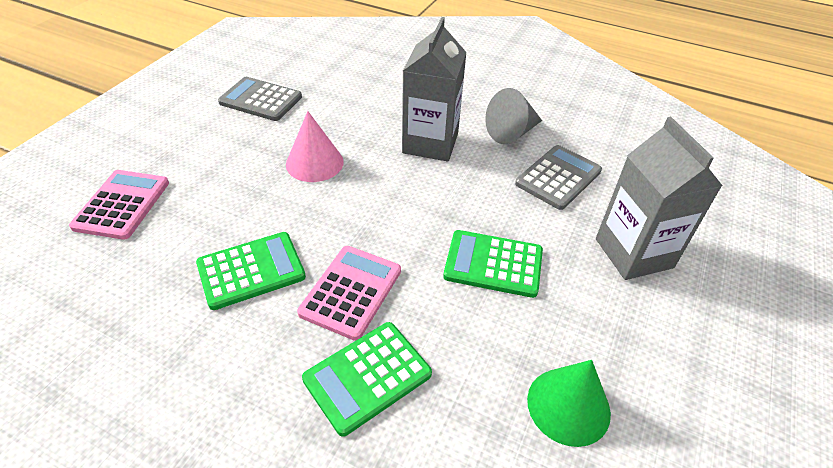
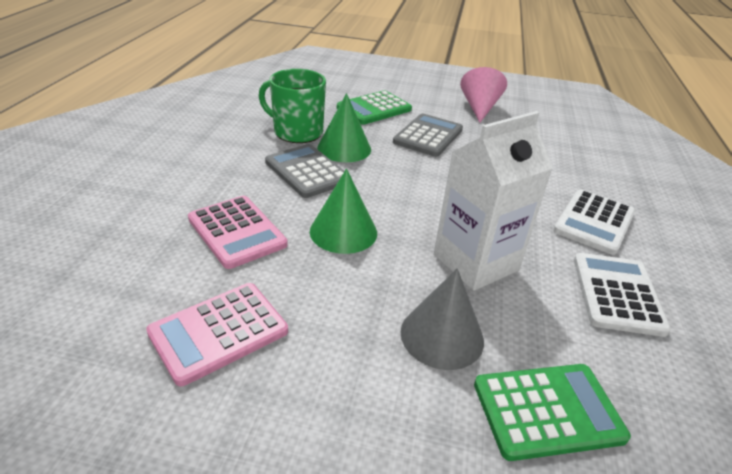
green calculator: [196,232,306,310] [302,322,432,436] [443,230,543,298] = 3 -> [337,91,412,125] [474,364,631,461] = 2
green cone: [527,360,611,447] = 1 -> [310,169,377,254] [317,93,371,162] = 2
green mug: none = 0 -> [259,69,326,143] = 1
grey carton: [402,17,467,162] [596,117,723,280] = 2 -> none = 0
white calculator: none = 0 -> [553,190,635,255] [574,253,671,337] = 2
white carton: none = 0 -> [434,111,553,291] = 1

